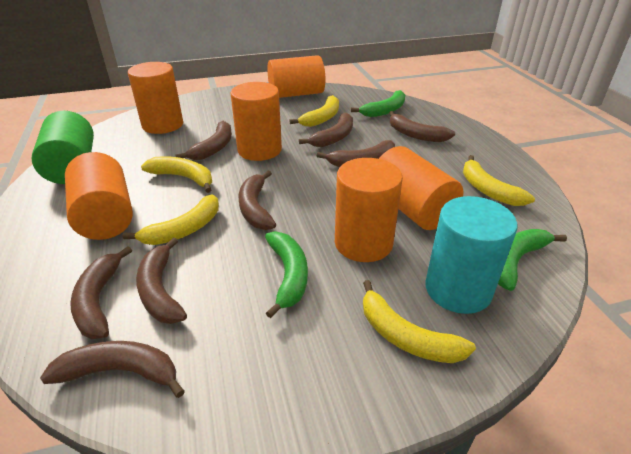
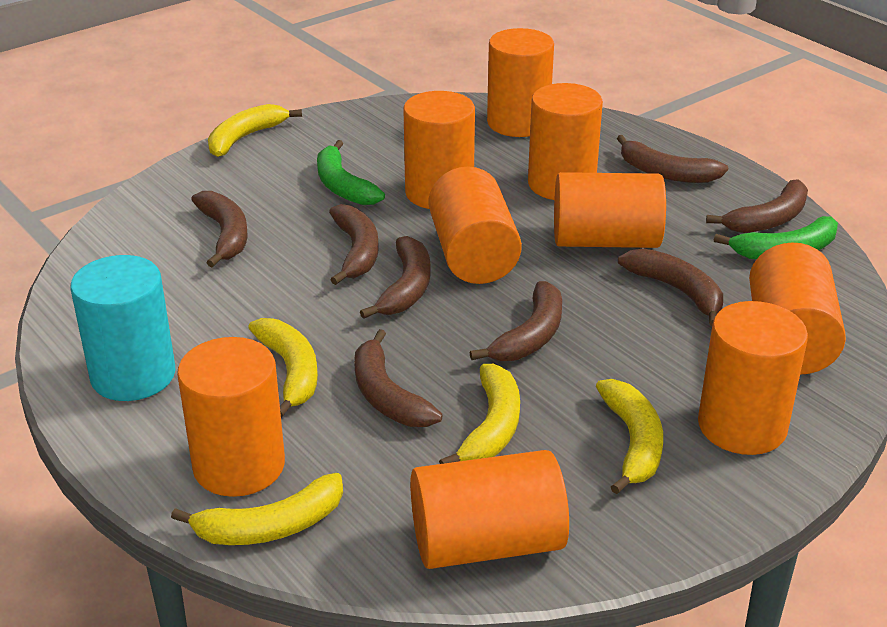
green banana: [265,231,308,318] [351,90,405,117] [498,229,567,291] = 3 -> [317,140,385,205] [714,216,838,260] = 2
green cylinder: [31,111,94,184] = 1 -> none = 0
orange cylinder: [65,152,133,240] [128,62,183,134] [230,82,282,161] [267,55,325,98] [335,158,403,262] [379,146,463,230] = 6 -> [177,337,285,497] [403,91,475,209] [410,450,569,569] [429,167,522,284] [487,28,554,137] [528,83,603,200] [554,172,666,248] [698,301,808,455] [749,243,846,375] = 9

